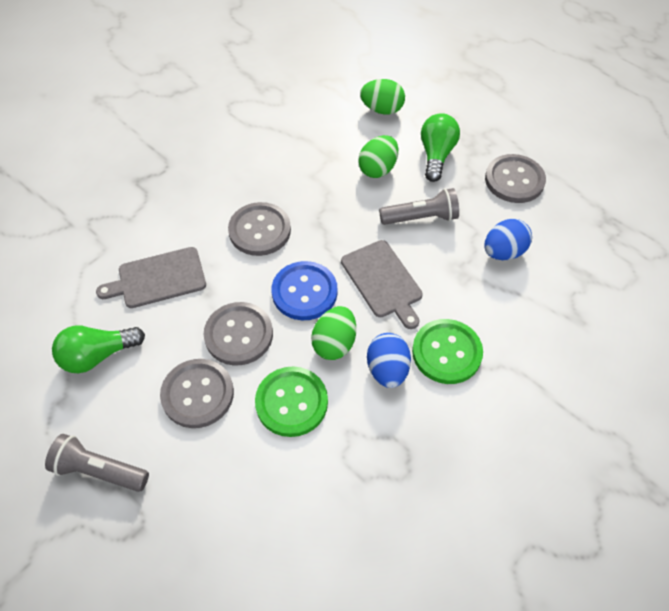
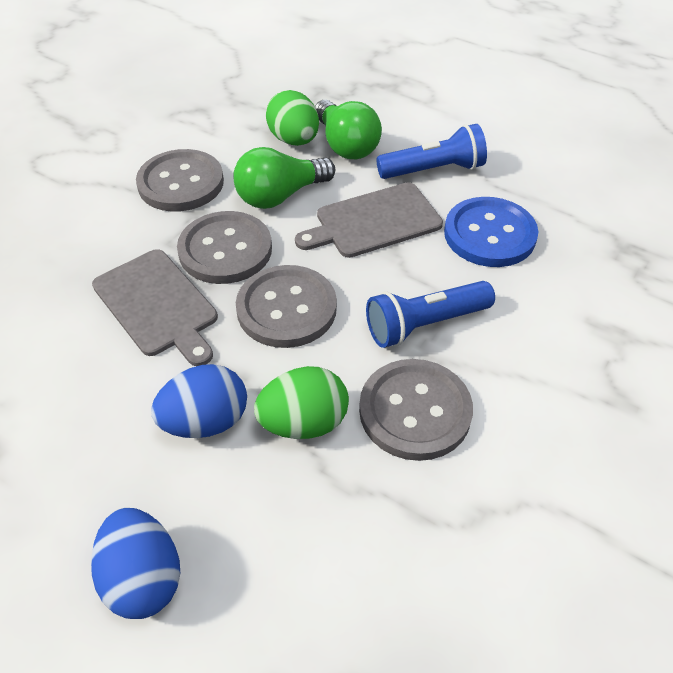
blue flashlight: none = 0 -> [366,281,495,348] [376,124,487,179] = 2
green button: [255,366,328,437] [412,319,483,384] = 2 -> none = 0
green egg: [311,306,356,360] [358,135,398,178] [360,79,405,115] = 3 -> [254,366,349,439] [266,90,319,146] = 2
grey flashlight: [45,434,149,492] [379,188,459,225] = 2 -> none = 0

